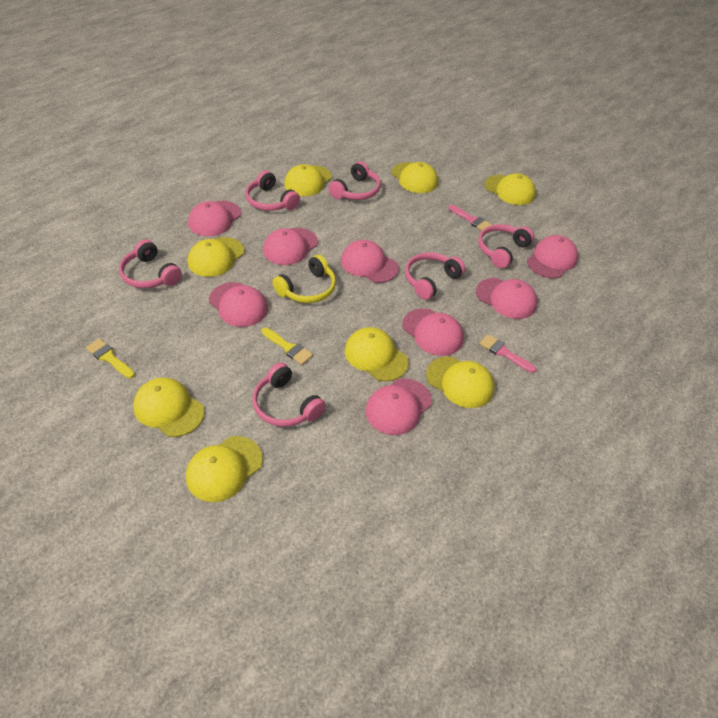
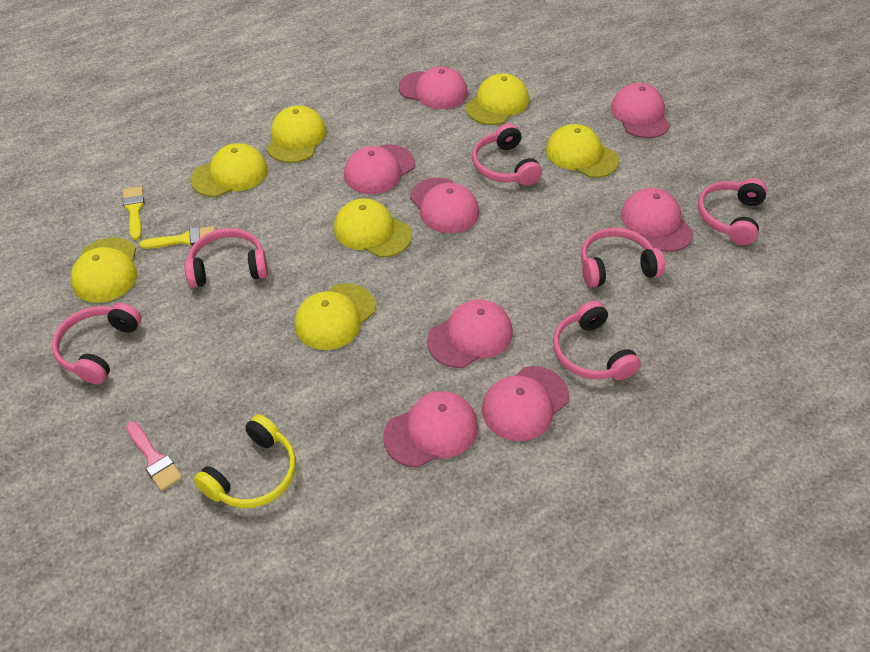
pink brush: [449,205,492,231] [479,334,536,373] = 2 -> [126,421,183,491] = 1
yellow cap: [133,378,205,437] [186,436,263,502] [188,237,244,277] [284,164,332,196] [344,327,409,381] [392,162,438,193] [426,357,495,408] [484,173,536,205] = 8 -> [71,237,137,303] [191,143,268,197] [267,106,326,163] [295,283,376,350] [334,198,412,258] [466,74,529,125] [546,124,619,178] = 7

